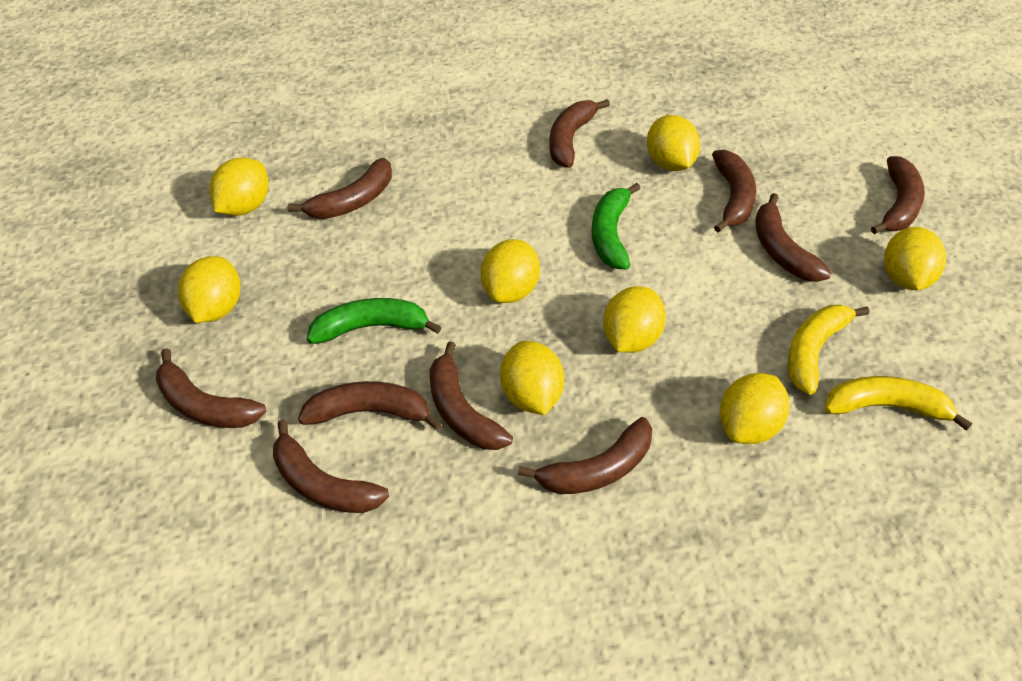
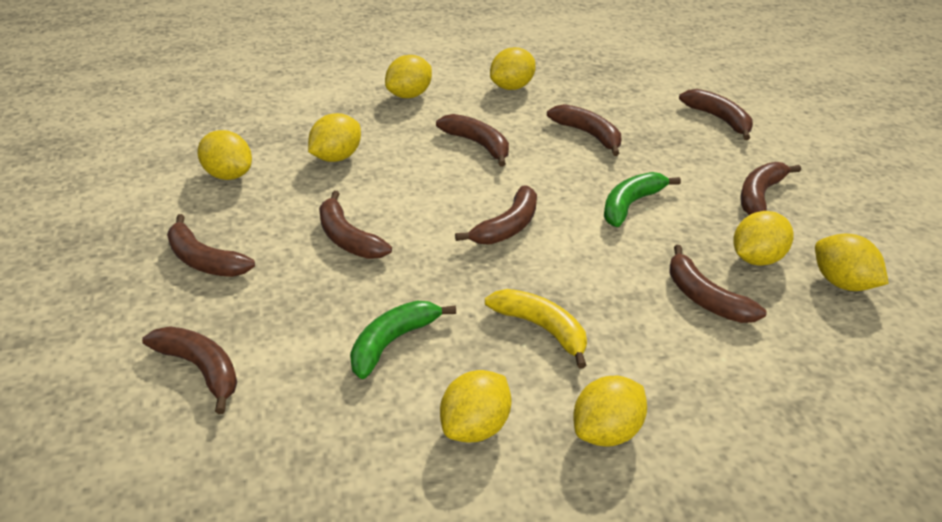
brown banana: [156,348,266,428] [273,420,389,513] [288,158,392,219] [298,381,442,430] [430,341,513,450] [518,417,652,494] [549,99,610,168] [712,150,756,233] [755,193,832,282] [871,156,925,234] = 10 -> [142,326,237,414] [167,214,255,277] [319,191,392,259] [436,114,509,167] [455,185,537,244] [547,104,621,156] [669,245,767,323] [679,89,753,140] [740,162,801,215] = 9
yellow banana: [788,305,869,395] [824,376,972,431] = 2 -> [485,289,587,369] = 1

